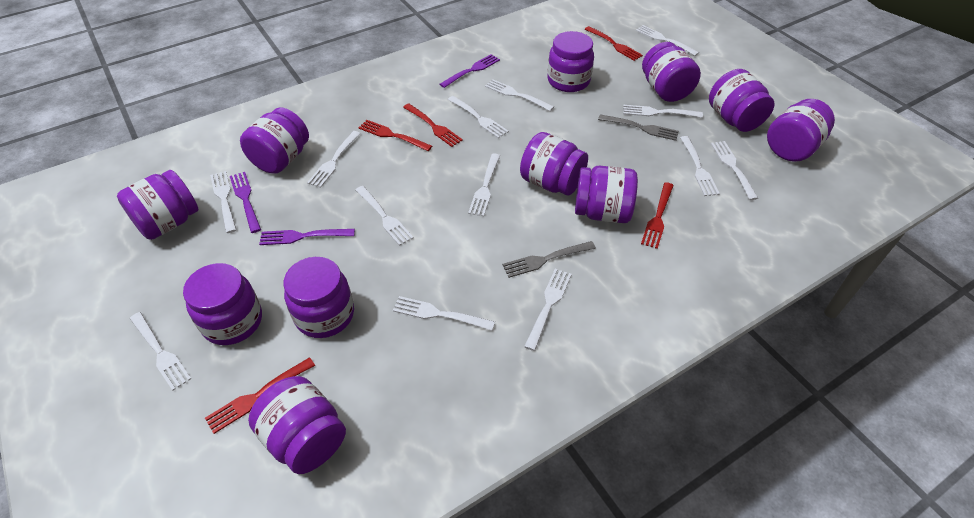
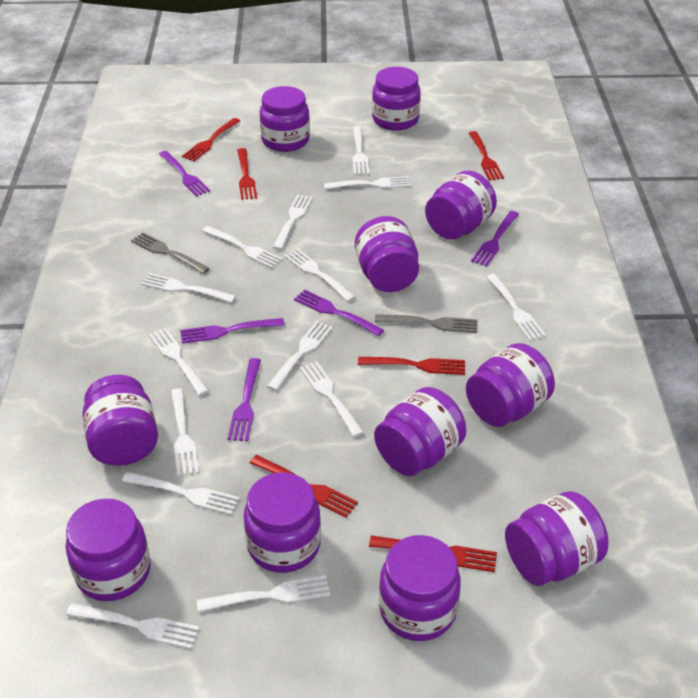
purple fork: [230,172,261,233] [259,229,355,245] [440,54,500,88] = 3 -> [159,151,210,197] [180,318,285,344] [227,358,261,441] [294,290,384,336] [471,211,519,267] = 5
red fork: [205,357,315,434] [359,120,432,151] [403,103,463,147] [585,26,643,61] [641,182,674,249] = 5 -> [182,118,240,161] [237,148,257,200] [250,455,358,518] [358,357,465,375] [369,536,497,572] [469,131,504,181] = 6
white fork: [130,312,191,390] [210,171,236,233] [307,131,361,188] [356,186,413,246] [393,296,495,331] [448,96,509,138] [468,154,500,216] [485,79,554,111] [524,269,572,351] [623,105,703,118] [636,25,699,56] [680,136,720,196] [711,141,758,200] = 13 -> [66,603,199,649] [122,472,240,515] [141,273,236,303] [149,328,209,396] [171,388,199,476] [197,575,330,612] [202,226,283,268] [267,321,333,391] [272,195,313,250] [284,249,356,302] [300,361,364,437] [324,176,412,190] [352,126,369,175] [486,274,546,341] = 14

